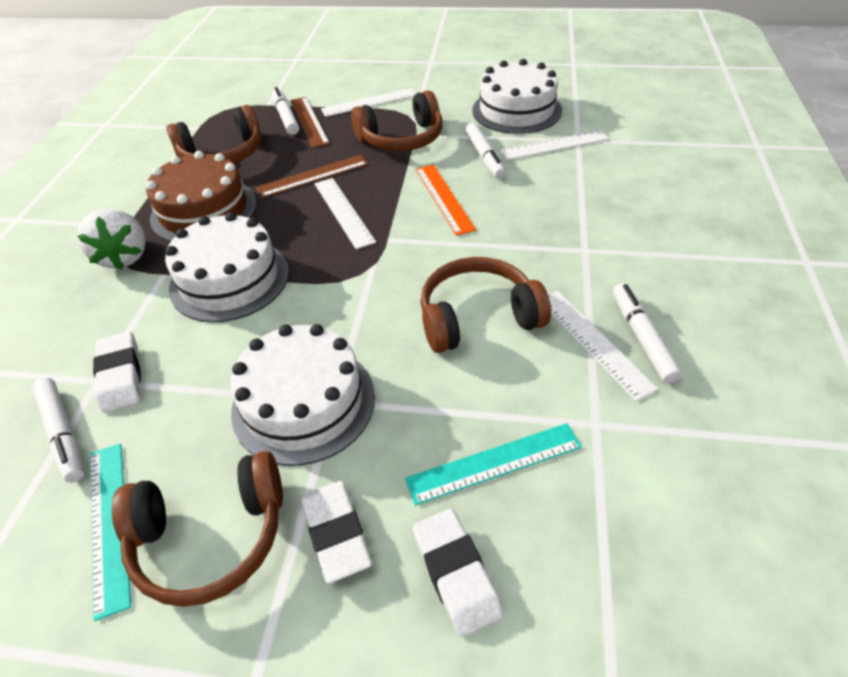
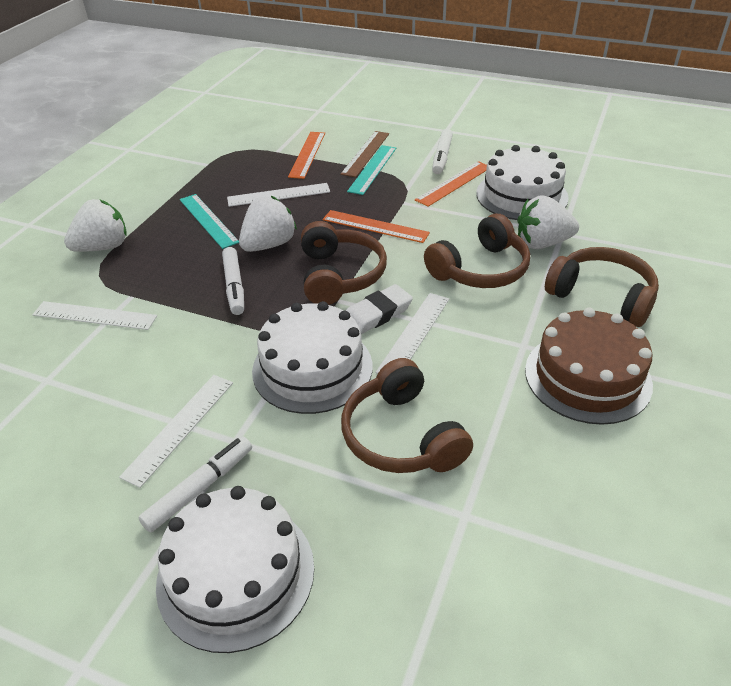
brown ruler: [256,155,368,198] [290,97,330,148] = 2 -> [340,131,389,177] = 1
orange ruler: [416,165,476,236] = 1 -> [288,132,325,179] [323,210,430,243] [415,161,487,207] = 3
white eraser: [93,331,141,413] [301,481,372,584] [413,509,503,637] = 3 -> [346,284,413,334] = 1
white marker: [32,377,84,483] [272,87,299,135] [465,123,506,179] [613,283,682,384] = 4 -> [138,437,252,533] [222,247,244,315] [432,129,453,174] = 3
white strawberry: [77,208,146,270] = 1 -> [64,199,127,252] [239,196,297,252] [517,195,579,249] = 3

